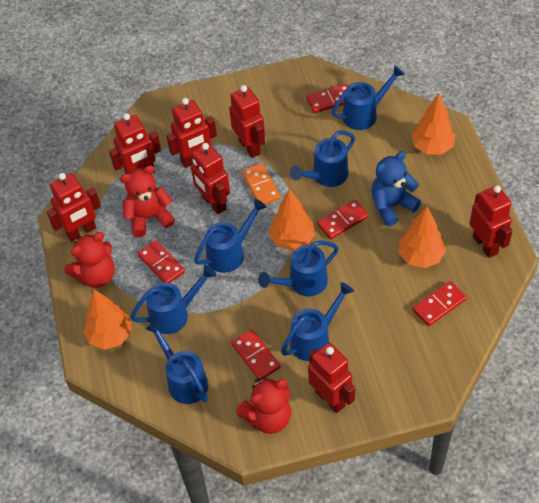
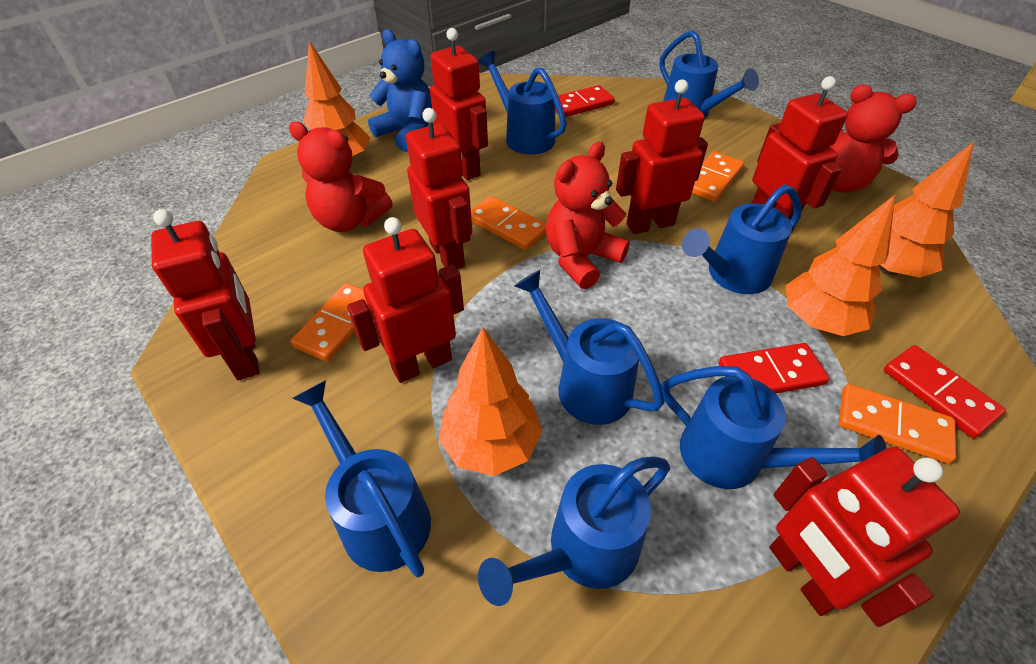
orange domino: [242,163,281,204] = 1 -> [291,283,367,362] [471,196,546,250] [692,151,744,202] [839,384,956,464] = 4
red domino: [137,240,185,283] [231,329,280,381] [306,84,348,113] [317,200,369,240] [412,281,467,326] = 5 -> [555,85,614,117] [719,343,829,394] [884,345,1006,438] = 3

